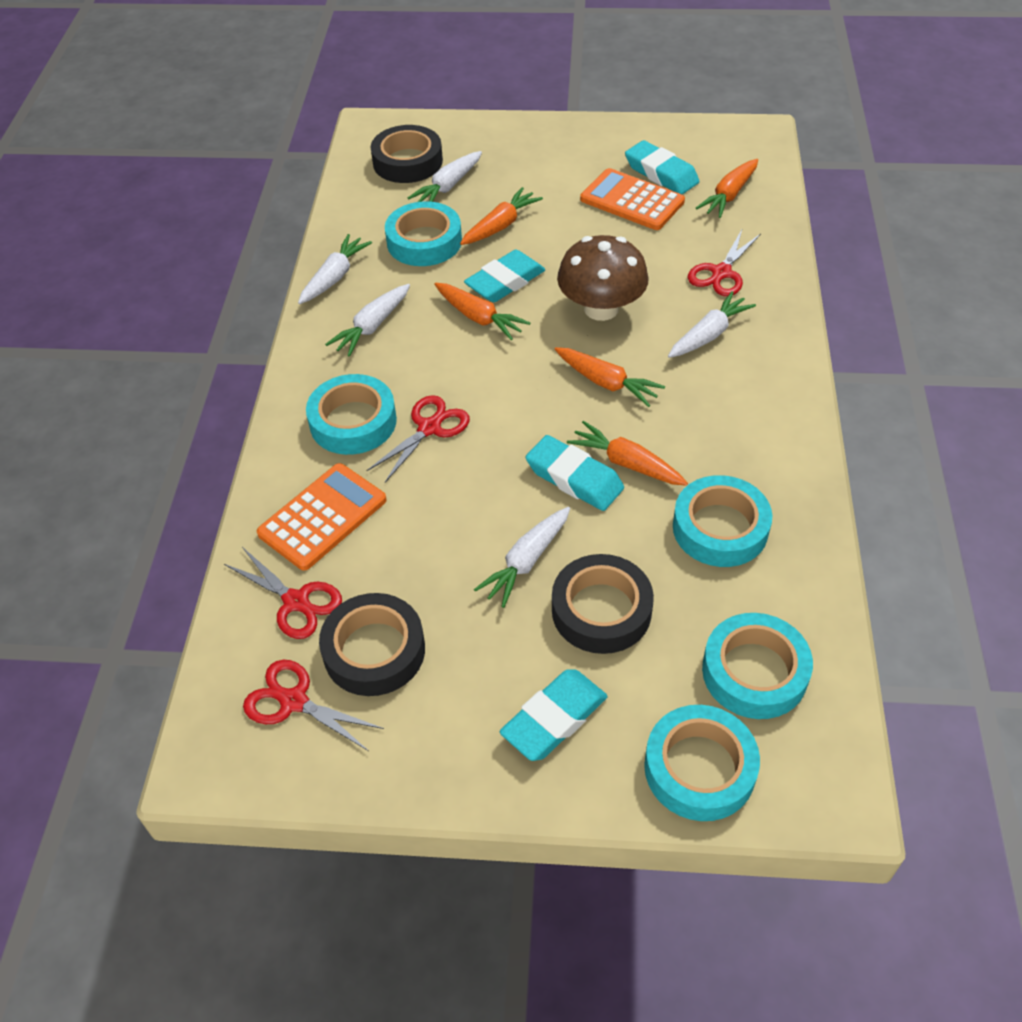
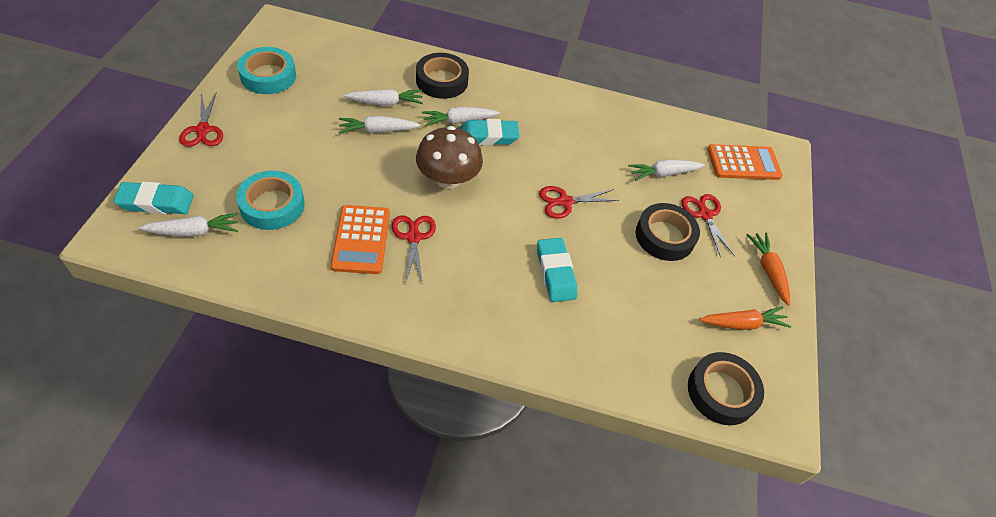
orange carrot: [434,283,530,340] [460,187,543,245] [555,347,665,407] [567,421,688,486] [696,159,758,218] = 5 -> [699,306,791,330] [746,232,790,306] = 2
turquoise eraser: [464,250,545,302] [500,670,608,761] [526,435,624,511] [625,140,700,194] = 4 -> [113,182,194,214] [459,119,520,145] [537,238,577,302] = 3
turquoise tape: [306,374,397,455] [385,201,462,266] [644,705,760,821] [673,475,772,567] [702,613,813,719] = 5 -> [236,171,305,230] [237,47,296,94] = 2

